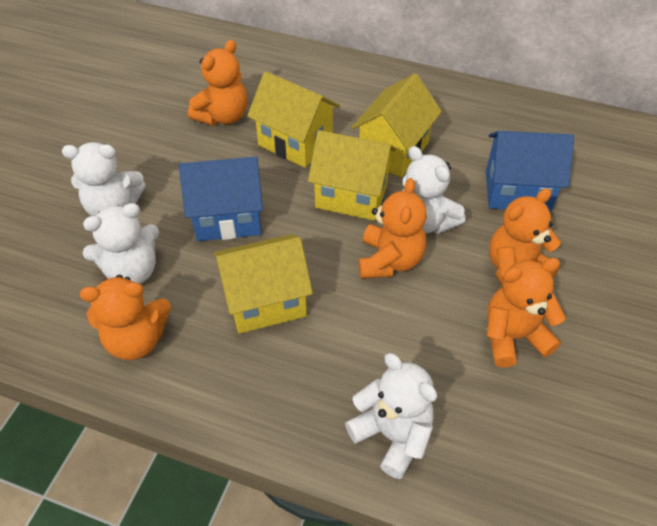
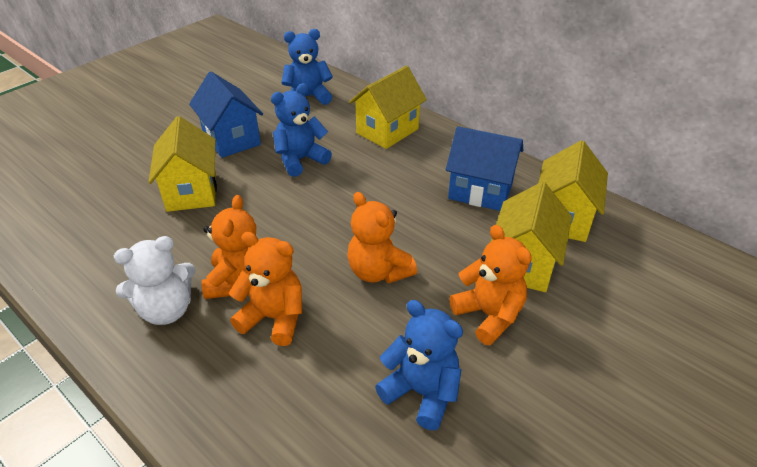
blue teddy bear: none = 0 -> [271,83,332,177] [281,29,333,105] [375,300,463,430] = 3
orange teddy bear: [80,275,171,360] [188,40,247,126] [359,178,427,279] [487,258,566,368] [489,188,561,285] = 5 -> [202,195,256,299] [229,232,302,346] [347,192,417,283] [449,225,532,345] = 4
white teddy bear: [62,142,145,216] [83,203,159,284] [345,353,437,479] [403,146,466,234] = 4 -> [114,236,195,325] = 1

